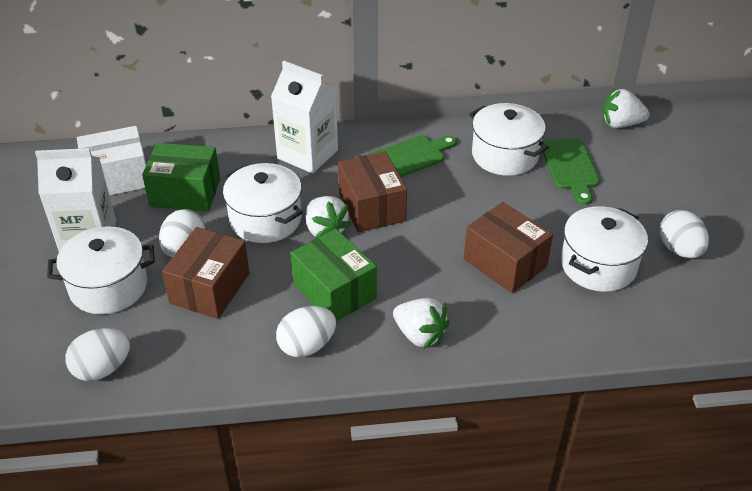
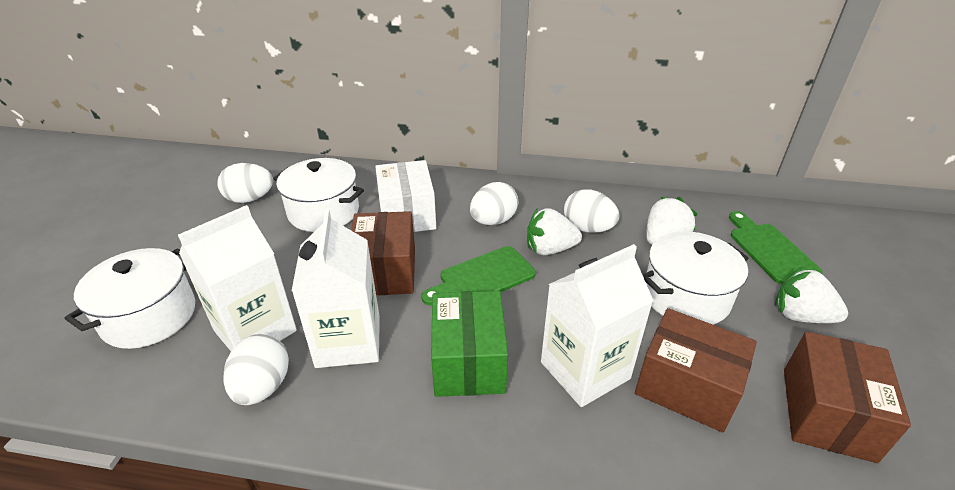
green box: [142,143,220,211] [291,229,377,322] = 2 -> [431,291,508,397] = 1
white carton: [35,148,116,251] [271,61,338,173] = 2 -> [178,205,297,351] [292,209,380,368] [541,244,653,407] = 3
white pot: [47,226,155,314] [223,163,303,243] [469,103,549,176] [561,206,648,292] = 4 -> [65,248,195,349] [273,158,364,232] [643,231,749,325] = 3

